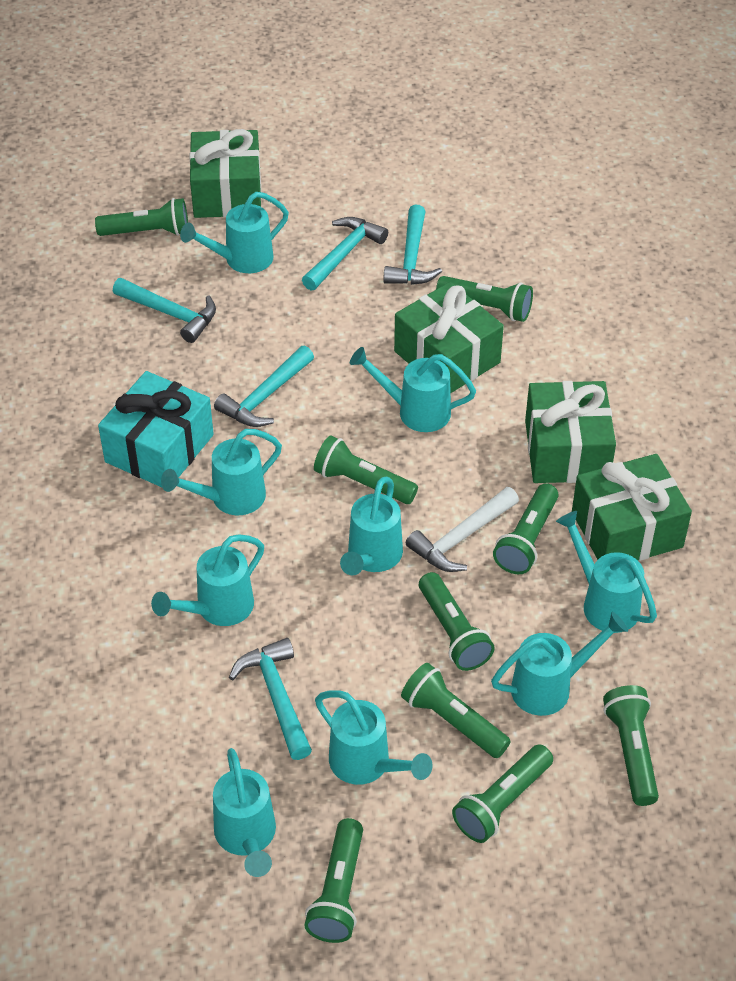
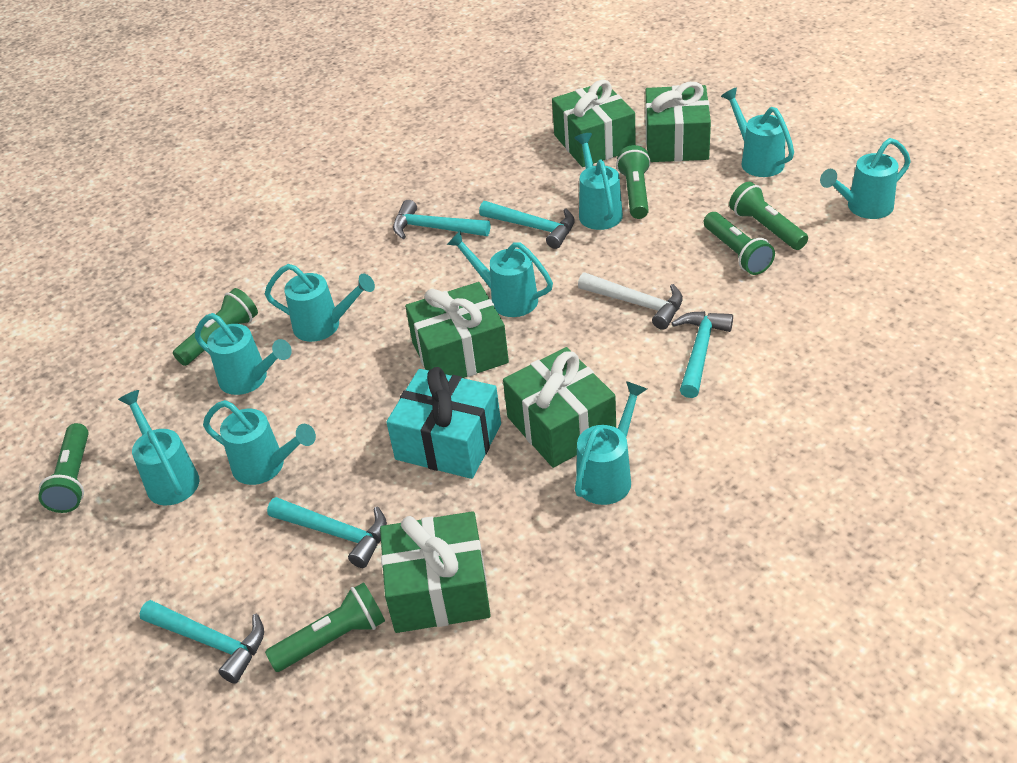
green flashlight: [95,198,188,236] [304,818,363,943] [314,436,418,504] [401,663,511,758] [419,572,495,671] [436,276,533,322] [452,744,553,843] [493,483,558,574] [603,685,659,806] = 9 -> [38,423,89,513] [173,288,258,366] [265,582,385,672] [616,145,651,219] [704,212,775,275] [729,182,808,250] = 6
green gift: [189,129,261,218] [394,282,504,393] [525,381,616,483] [572,454,692,561] = 4 -> [380,511,491,633] [405,282,509,378] [503,347,616,468] [552,80,636,167] [645,82,711,162] = 5

